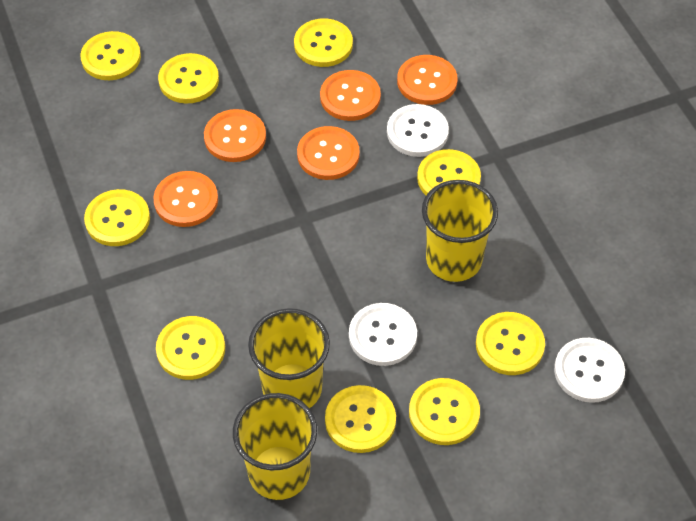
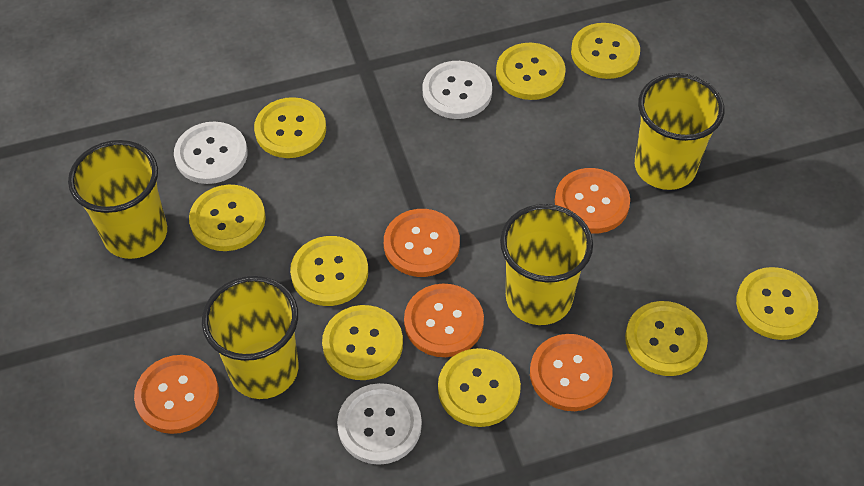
yellow cup: [233,393,317,500] [248,308,330,408] [422,180,498,282] = 3 -> [68,140,167,259] [202,276,298,399] [500,204,593,325] [635,73,724,190] = 4

